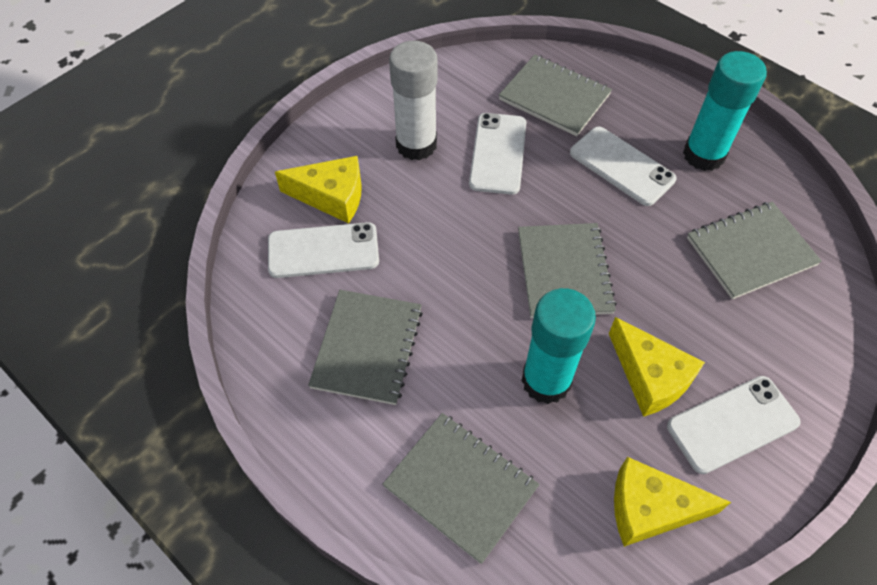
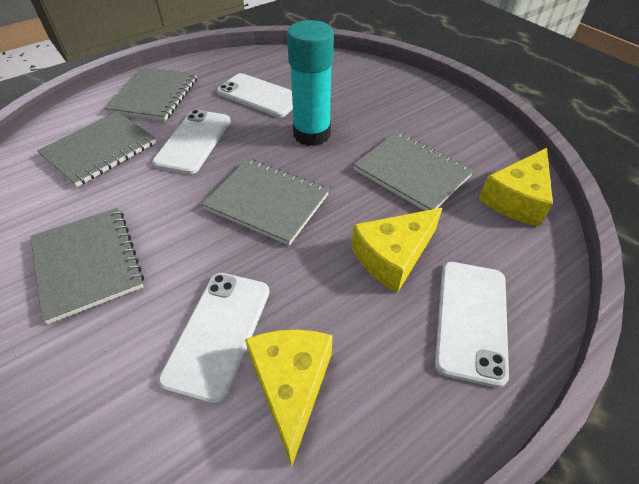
turquoise glue stick: [521,288,596,404] [683,51,767,171] = 2 -> [287,20,334,146] = 1
white glue stick: [389,40,438,160] = 1 -> none = 0

